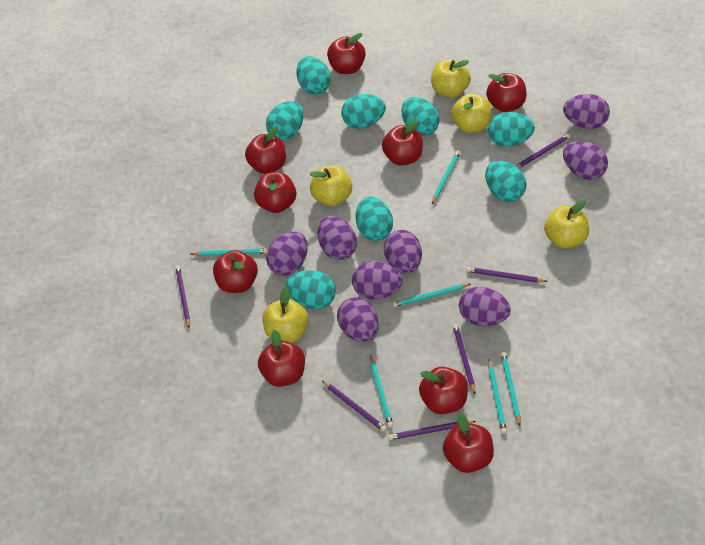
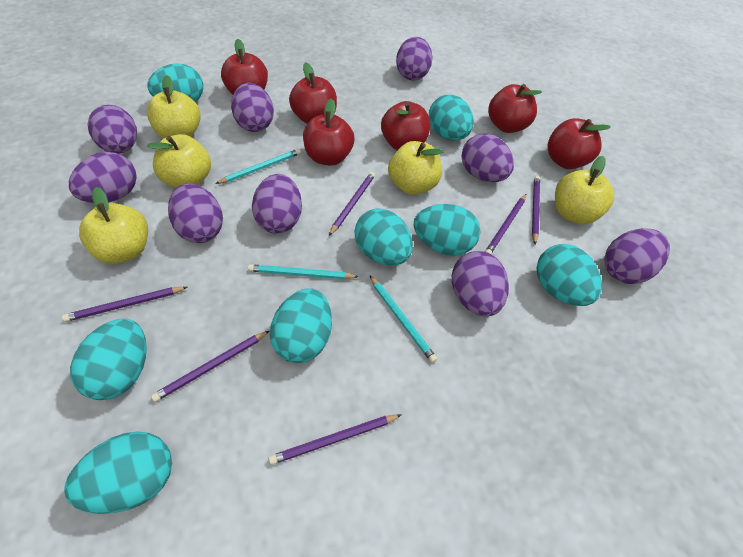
purple egg: [266,232,308,276] [317,216,357,260] [337,297,379,342] [352,261,403,299] [384,230,422,273] [459,287,511,326] [563,94,610,129] [563,141,608,180] = 8 -> [69,152,137,203] [88,105,137,154] [168,184,223,243] [231,83,274,132] [252,174,302,234] [396,37,433,80] [452,251,509,317] [462,133,514,182] [604,228,670,284] = 9
red apple: [213,250,258,293] [245,126,286,174] [254,172,296,213] [258,330,305,387] [327,33,366,74] [382,119,423,166] [419,367,468,414] [443,412,494,473] [486,73,527,112] = 9 -> [221,39,268,95] [289,62,337,124] [303,98,354,166] [381,101,430,150] [488,84,542,133] [547,118,611,169] = 6
turquoise pencil: [191,248,268,256] [370,356,393,427] [393,284,470,307] [432,151,460,204] [488,359,507,434] [501,352,521,426] = 6 -> [215,149,301,184] [248,264,358,279] [369,275,437,363] = 3

